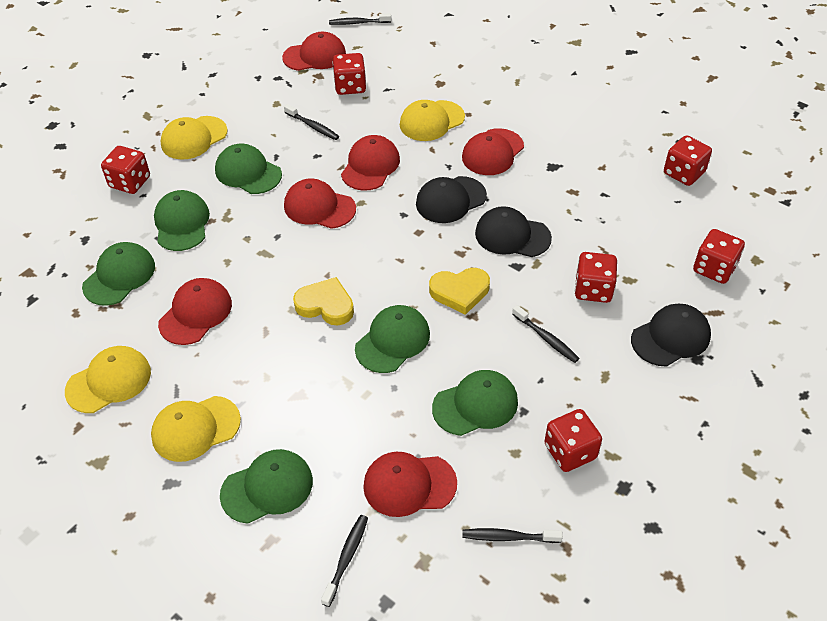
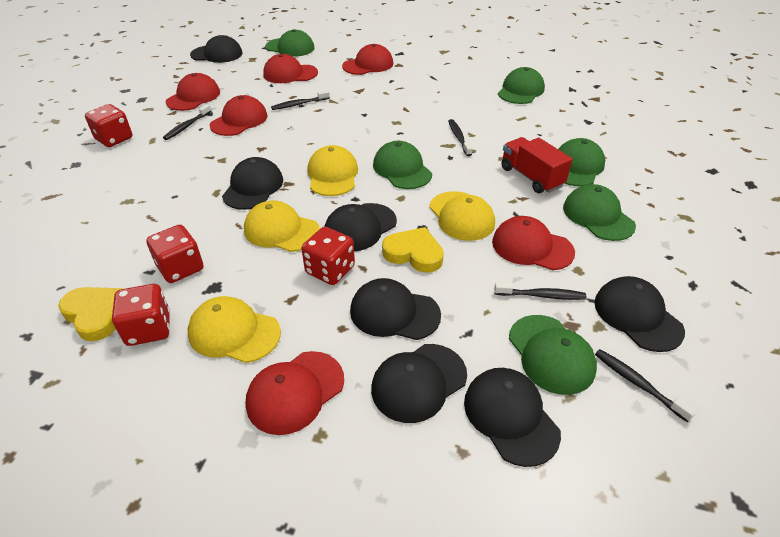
black cap: [416,176,487,223] [475,206,552,257] [631,304,711,367] = 3 -> [190,35,243,63] [222,157,283,210] [324,203,397,251] [350,278,441,340] [371,344,467,423] [464,368,561,467] [594,276,685,352] = 7
red dice: [101,146,150,194] [332,53,366,95] [544,409,602,472] [575,252,617,303] [664,135,712,186] [693,229,745,284] = 6 -> [85,104,133,147] [112,284,170,346] [146,225,204,283] [301,227,355,285] = 4
red truck: none = 0 -> [501,137,572,193] = 1

